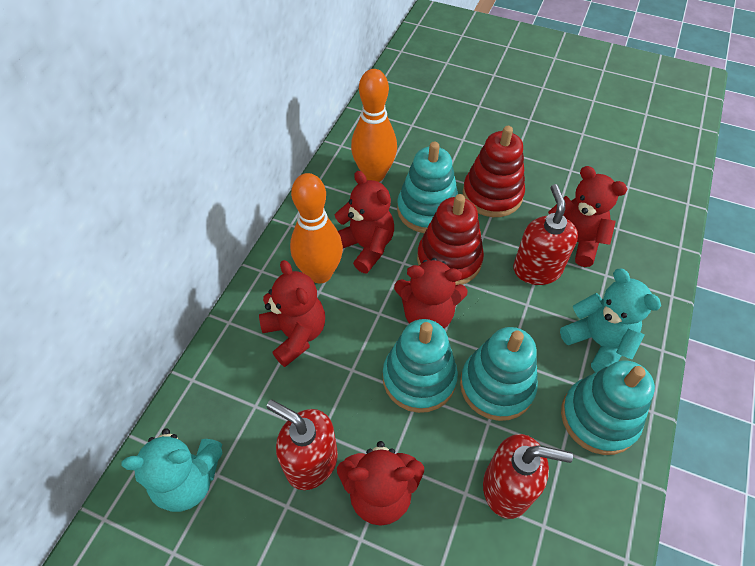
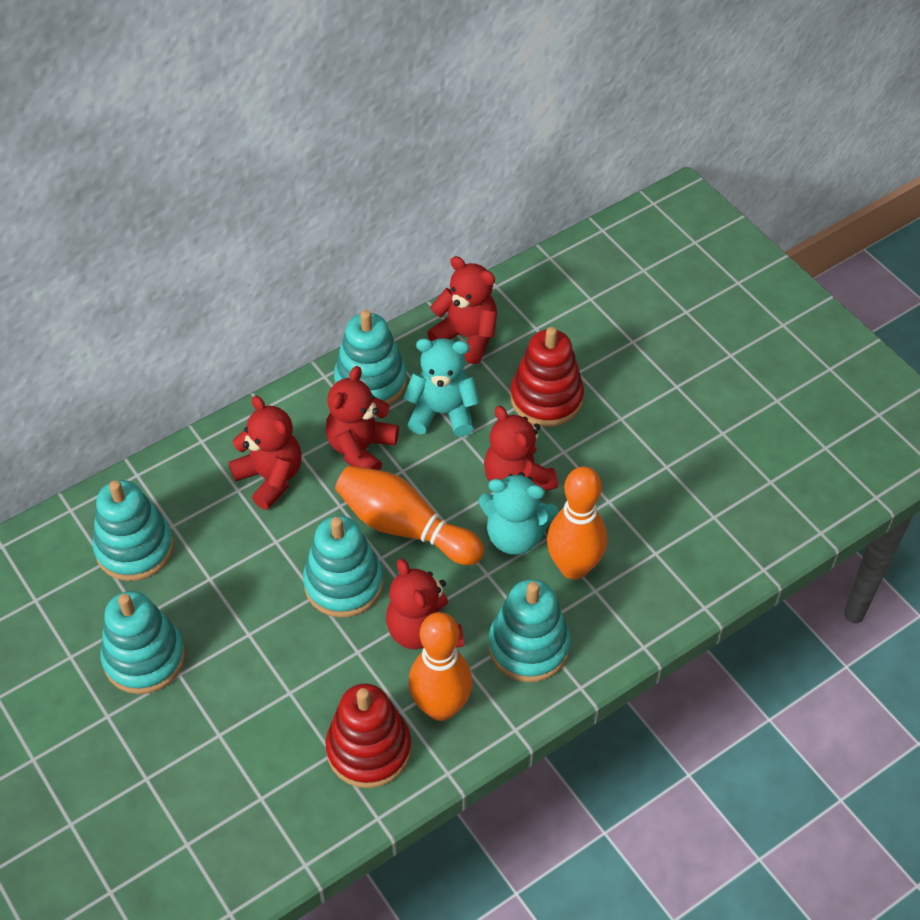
orange bowling pin: [290,173,343,283] [351,69,397,182] = 2 -> [335,465,484,565] [409,612,473,721] [547,466,607,579] = 3
red soap dispenser: [266,400,338,490] [483,434,573,519] [513,184,578,285] = 3 -> none = 0
turquoise stacking toy: [383,319,458,413] [397,142,458,233] [460,327,538,421] [561,360,655,455] = 4 -> [93,480,174,581] [100,591,185,694] [303,516,383,618] [334,310,407,405] [488,579,570,682] = 5

